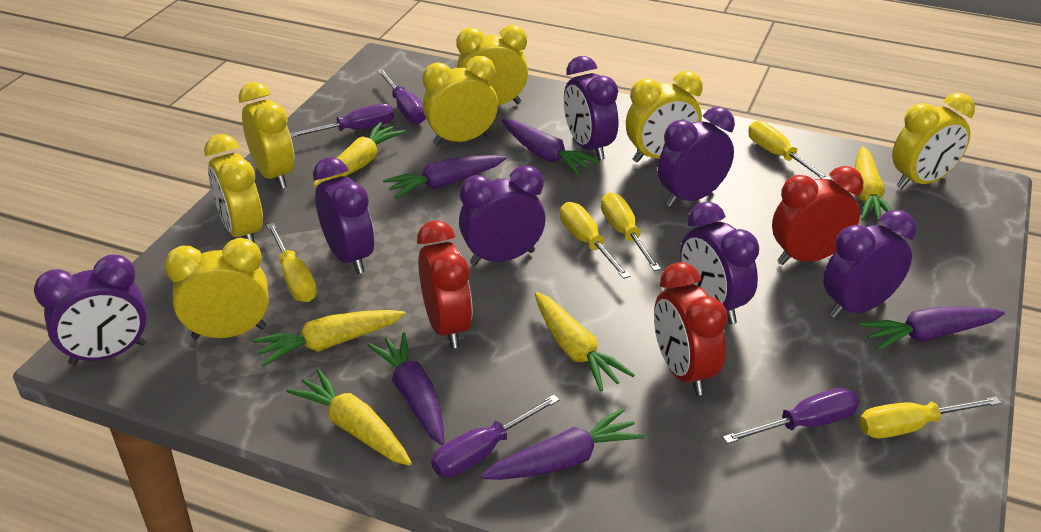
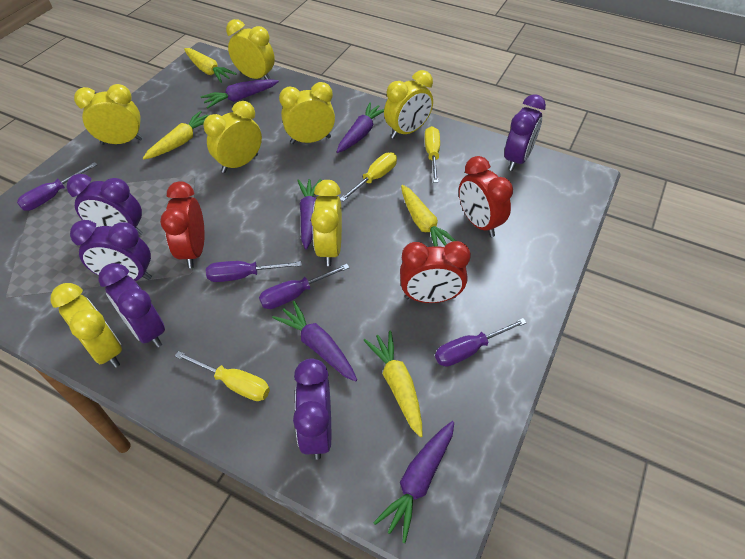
purple clock: [34,254,147,365] [313,157,374,274] [459,166,546,265] [564,56,618,160] [658,107,735,207] [680,202,759,324] [823,210,916,319] = 7 -> [67,174,143,236] [70,220,152,281] [99,263,165,348] [293,359,331,460] [504,94,546,171] = 5
yellow carrot: [253,310,406,367] [286,369,412,466] [314,122,405,187] [535,292,635,391] [855,146,891,221] = 5 -> [143,111,209,159] [184,48,237,83] [363,331,423,437] [401,185,456,246] = 4
yellow screwdriver: [266,223,317,302] [560,202,630,279] [601,193,661,271] [748,121,831,180] [859,396,1001,439] = 5 -> [175,351,270,401] [340,152,397,202] [424,126,440,183] = 3

